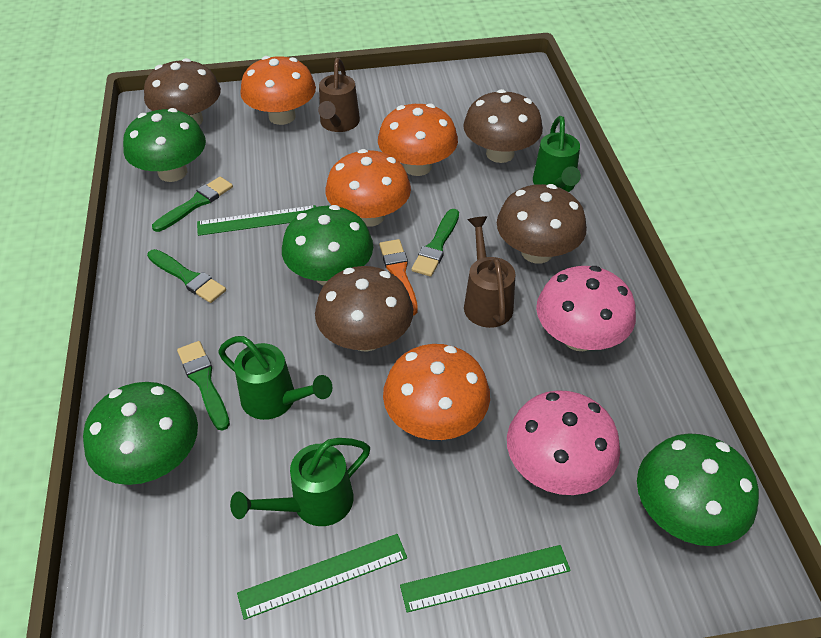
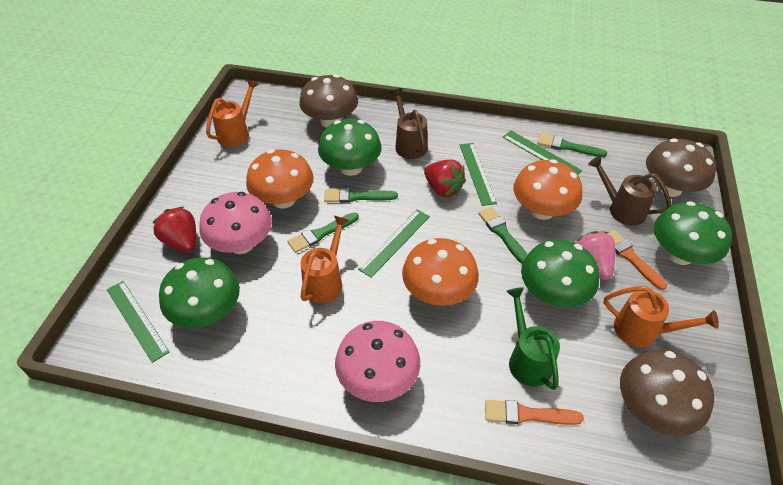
brown mushroom: [144,58,221,125] [315,266,413,352] [463,89,543,163] [497,184,587,263] = 4 -> [299,74,358,128] [620,349,714,436] [646,138,716,197] = 3
green ruler: [197,205,316,236] [237,534,407,620] [400,545,571,613] = 3 -> [107,281,170,363] [358,210,430,278] [460,143,497,206] [503,131,582,175] = 4
green watering can: [218,336,332,420] [230,438,370,526] [533,116,581,192] = 3 -> [506,287,560,390] = 1
orange brush: [379,239,418,316] = 1 -> [485,400,584,425] [607,230,667,290] = 2
orange mushroom: [240,56,316,125] [326,149,411,227] [378,103,458,176] [383,344,490,440] = 4 -> [246,149,314,209] [402,238,479,306] [513,159,582,220] = 3
orange watering can: none = 0 -> [206,79,259,147] [301,216,349,303] [604,286,719,347] = 3
pink strawberry: none = 0 -> [575,231,615,280] = 1
red strawberry: none = 0 -> [152,207,196,252] [424,160,466,197] = 2

